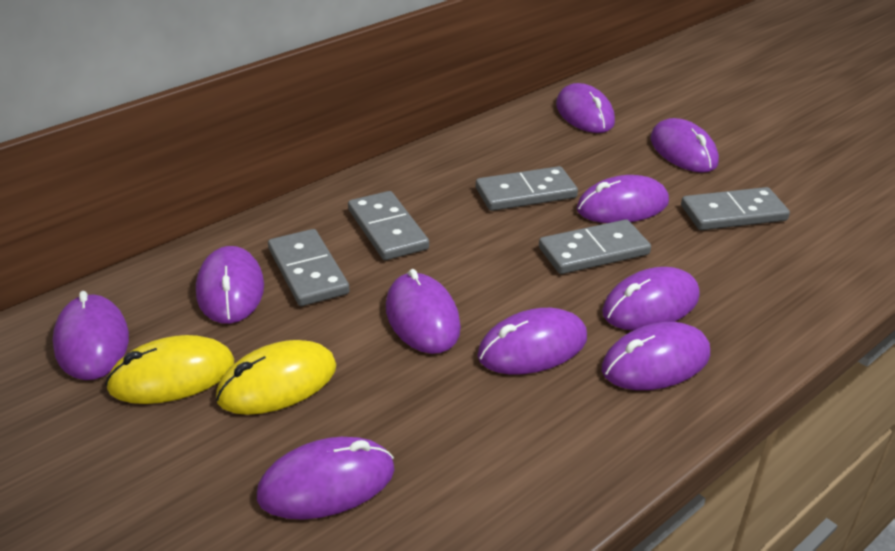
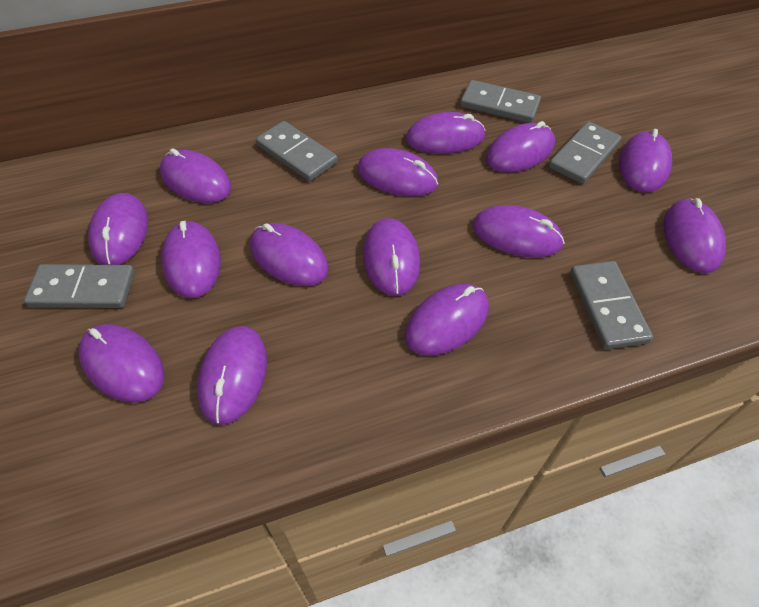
purple mouse: [53,291,129,380] [196,246,264,324] [257,437,395,520] [386,269,461,354] [477,308,587,374] [556,83,615,133] [577,175,669,223] [602,267,700,330] [602,322,710,390] [650,118,719,173] = 10 -> [78,324,164,403] [88,193,148,265] [160,148,231,203] [161,221,221,298] [197,326,267,425] [250,223,329,286] [357,148,438,196] [363,218,420,296] [405,284,489,356] [406,112,485,154] [473,205,565,258] [486,121,555,172] [619,129,672,192] [663,198,726,273] = 14
yellow mouse: [105,335,234,404] [216,340,336,415] = 2 -> none = 0

